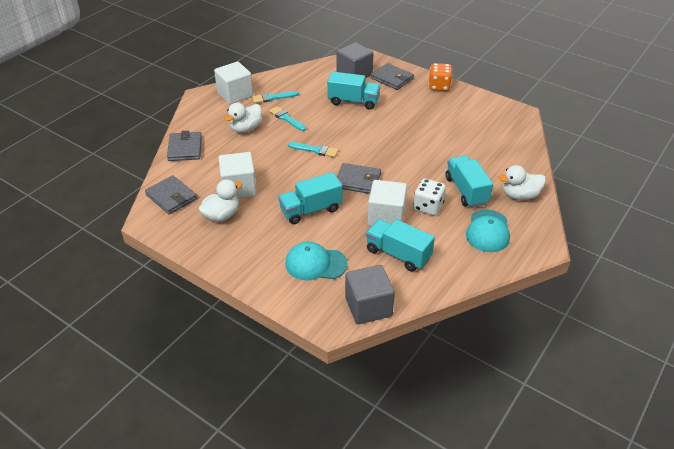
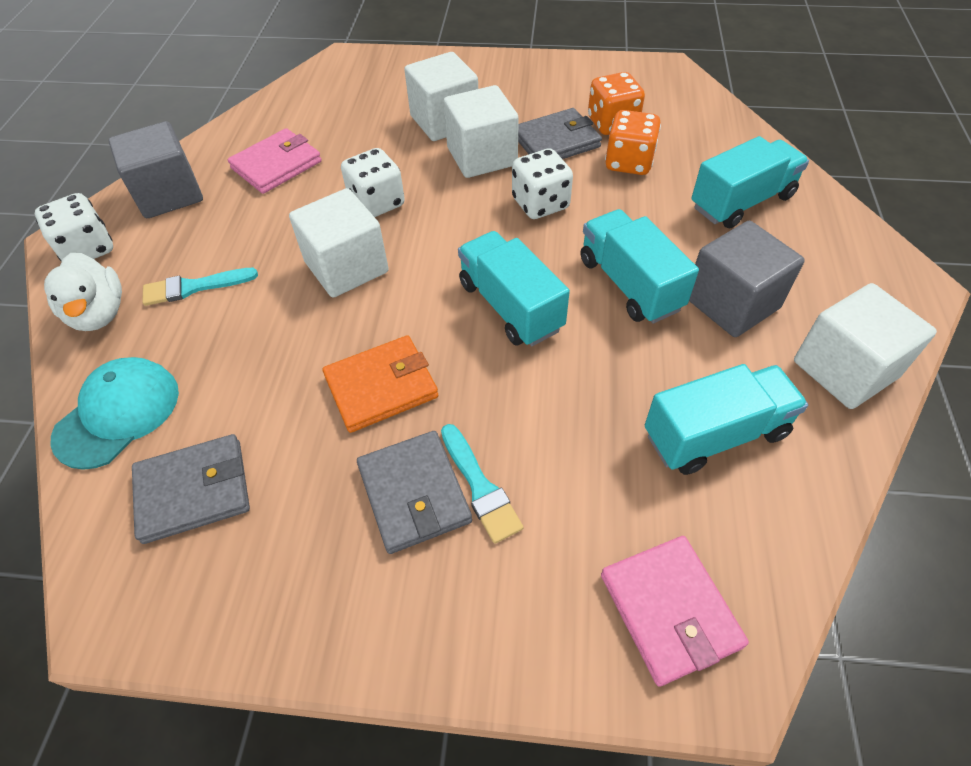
grey wallet: [145,175,197,214] [167,131,202,161] [337,163,381,194] [371,63,414,90] = 4 -> [132,434,250,544] [357,431,472,554] [518,108,602,159] = 3
orange dice: [429,63,452,91] = 1 -> [588,72,645,135] [605,110,661,175] = 2
orange wallet: none = 0 -> [322,335,438,433] = 1
pink wallet: none = 0 -> [228,128,322,194] [601,536,749,687] = 2
turquoise brush: [252,91,299,103] [269,106,306,131] [288,142,339,158] = 3 -> [142,268,258,306] [441,424,524,544] = 2
turquoise cap: [285,242,348,280] [466,210,510,252] = 2 -> [50,357,179,470] = 1
white cube: [214,61,253,104] [218,152,257,198] [368,180,407,226] = 3 -> [289,188,389,298] [404,52,478,141] [443,85,519,178] [794,283,937,409] = 4
white dice: [413,178,446,216] = 1 -> [35,193,113,261] [341,148,405,217] [512,149,573,219] = 3
white duck: [199,179,242,222] [224,103,262,133] [499,165,546,200] = 3 -> [44,253,122,331] = 1

